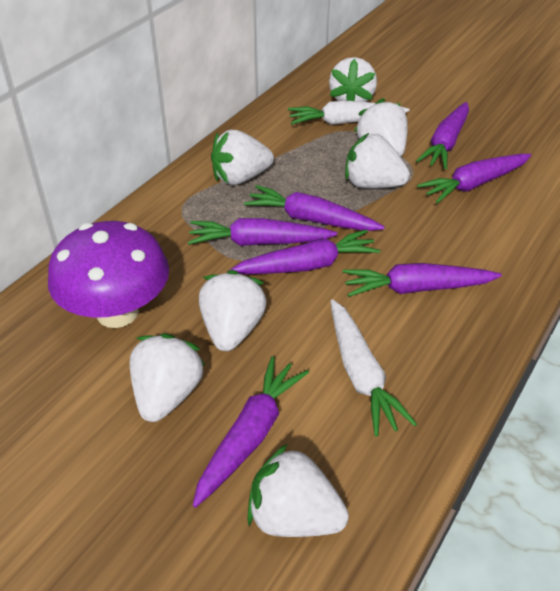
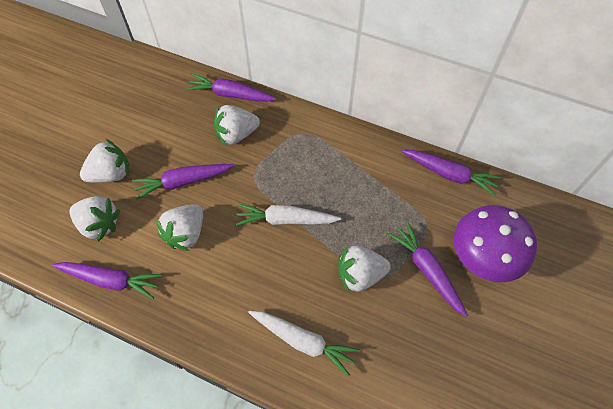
purple carrot: [188,218,337,246] [193,356,309,508] [230,229,380,274] [244,185,385,231] [343,263,502,297] [416,102,469,169] [417,154,532,204] = 7 -> [52,262,162,299] [132,164,234,200] [186,74,277,102] [388,222,468,317] [402,150,501,196] = 5
white strawberry: [130,333,205,422] [199,270,267,351] [211,130,274,185] [247,444,349,537] [329,57,377,102] [345,133,410,189] [354,98,408,157] = 7 -> [69,196,120,242] [80,139,129,183] [156,204,203,251] [214,105,260,146] [338,246,391,292] = 5

